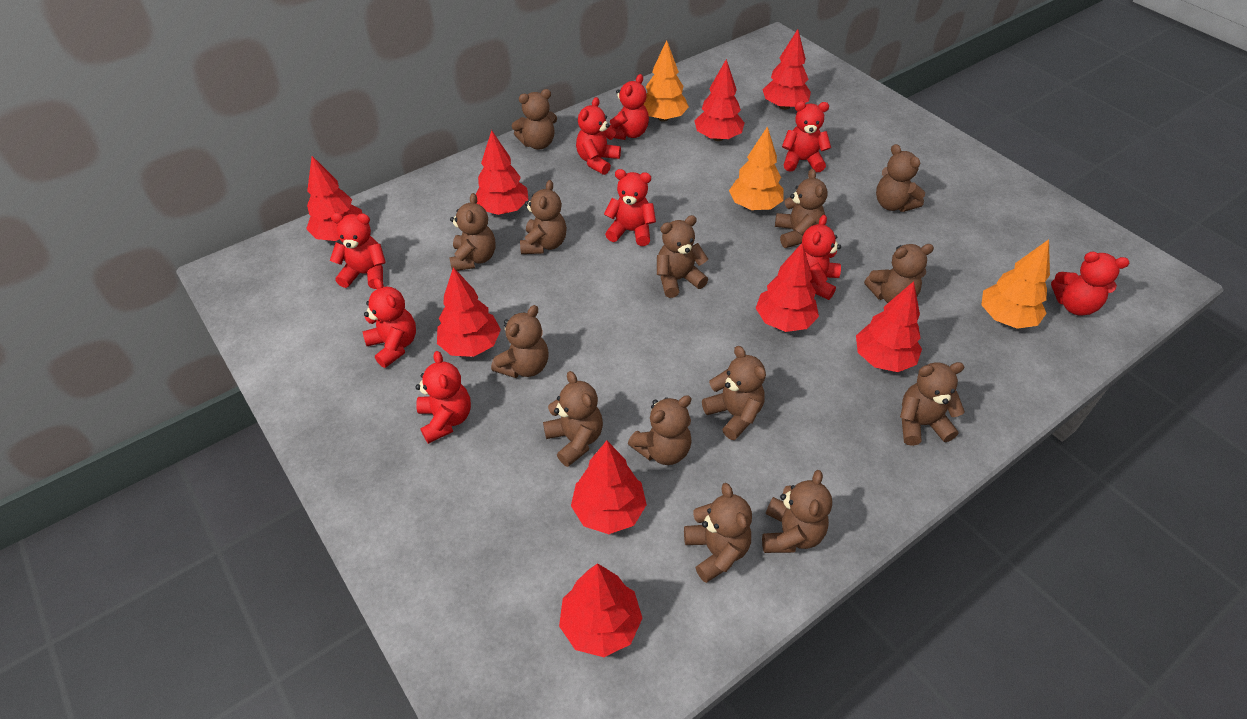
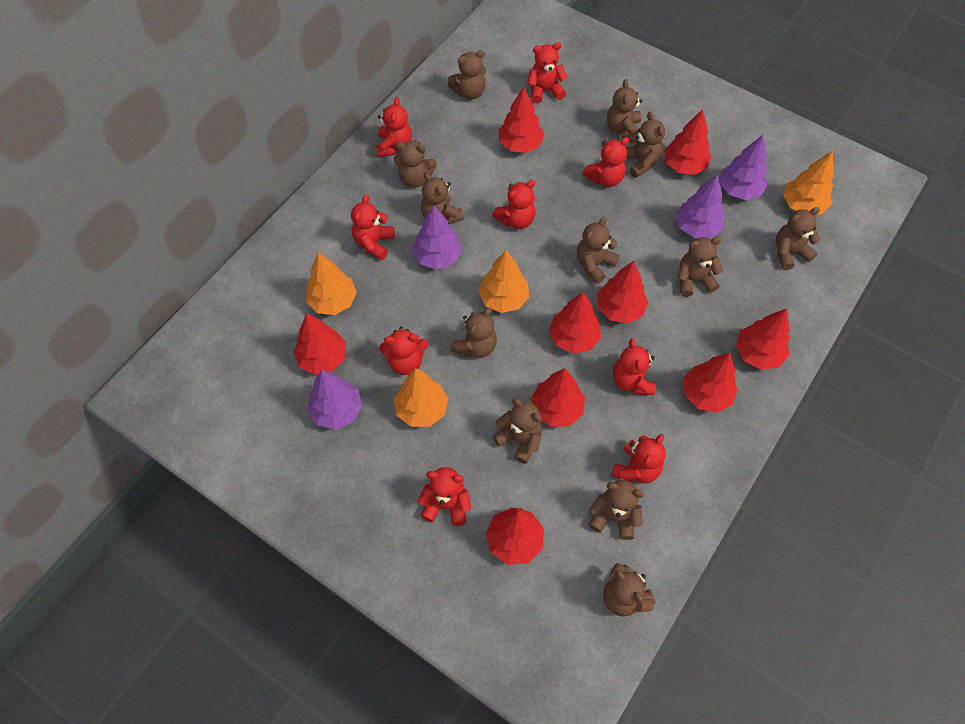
brown teddy bear: [449,193,495,271] [491,305,549,378] [512,89,557,150] [520,180,567,254] [543,371,603,467] [628,395,692,465] [657,215,708,298] [684,483,752,583] [702,346,766,440] [762,470,832,553] [775,169,828,248] [864,244,934,303] [876,144,925,212] [900,362,965,446] = 14 -> [394,140,437,188] [421,172,464,224] [448,50,486,100] [450,307,497,358] [492,398,542,464] [577,217,619,284] [589,480,644,540] [603,563,655,617] [607,79,642,138] [626,112,665,178] [677,237,724,297] [776,207,820,270] = 12
orange tree: [643,40,689,122] [729,126,783,210] [981,239,1050,329] = 3 -> [306,252,357,315] [394,368,448,427] [478,250,529,313] [783,151,834,215] = 4
purple tree: none = 0 -> [307,370,362,430] [412,205,462,269] [676,174,724,238] [720,135,768,200] = 4

